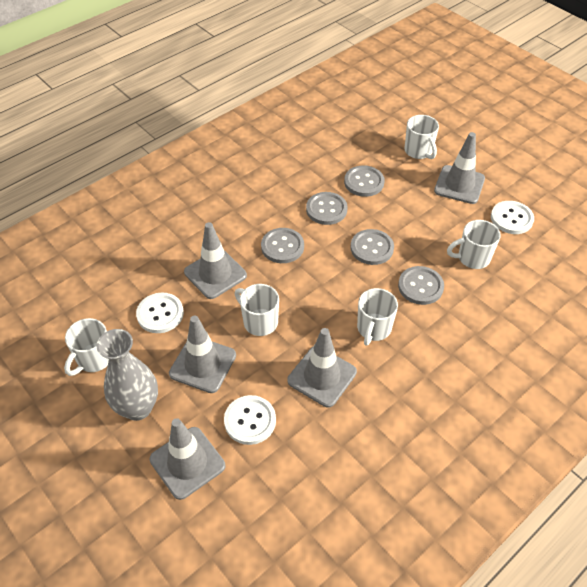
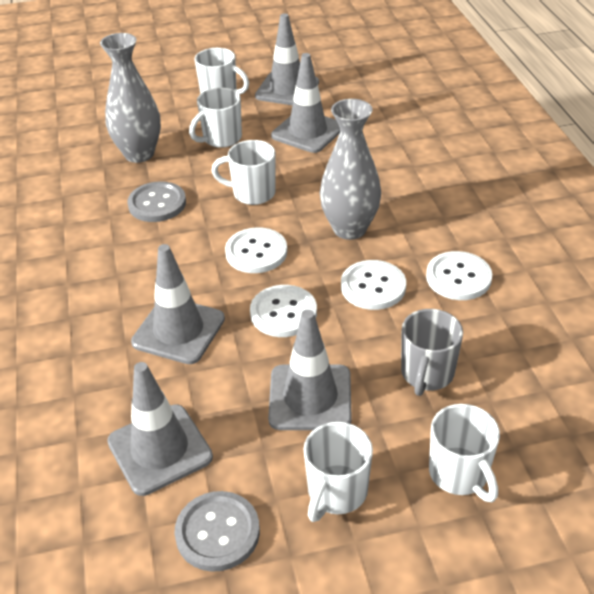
grey button: [261,228,304,263] [306,192,348,225] [344,166,385,197] [350,229,394,265] [398,266,444,305] = 5 -> [127,181,186,222] [174,491,260,572] = 2
grey mug: none = 0 -> [401,309,463,396] = 1
grey vase: [97,329,158,421] = 1 -> [100,33,161,163] [320,99,381,240] = 2
white button: [136,293,184,333] [224,395,276,445] [491,201,534,234] = 3 -> [225,227,287,273] [250,285,317,337] [341,260,406,310] [426,251,492,300] = 4

